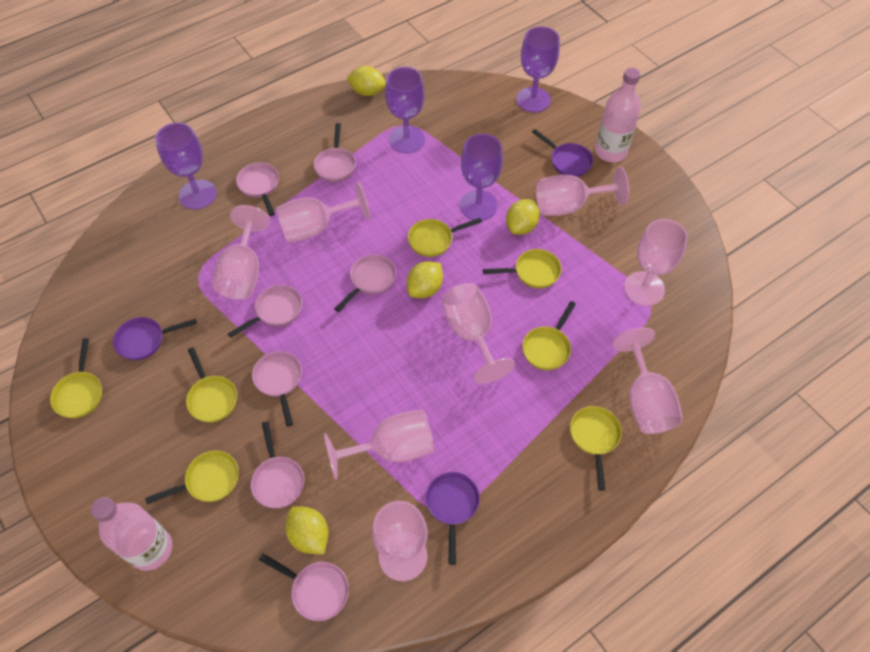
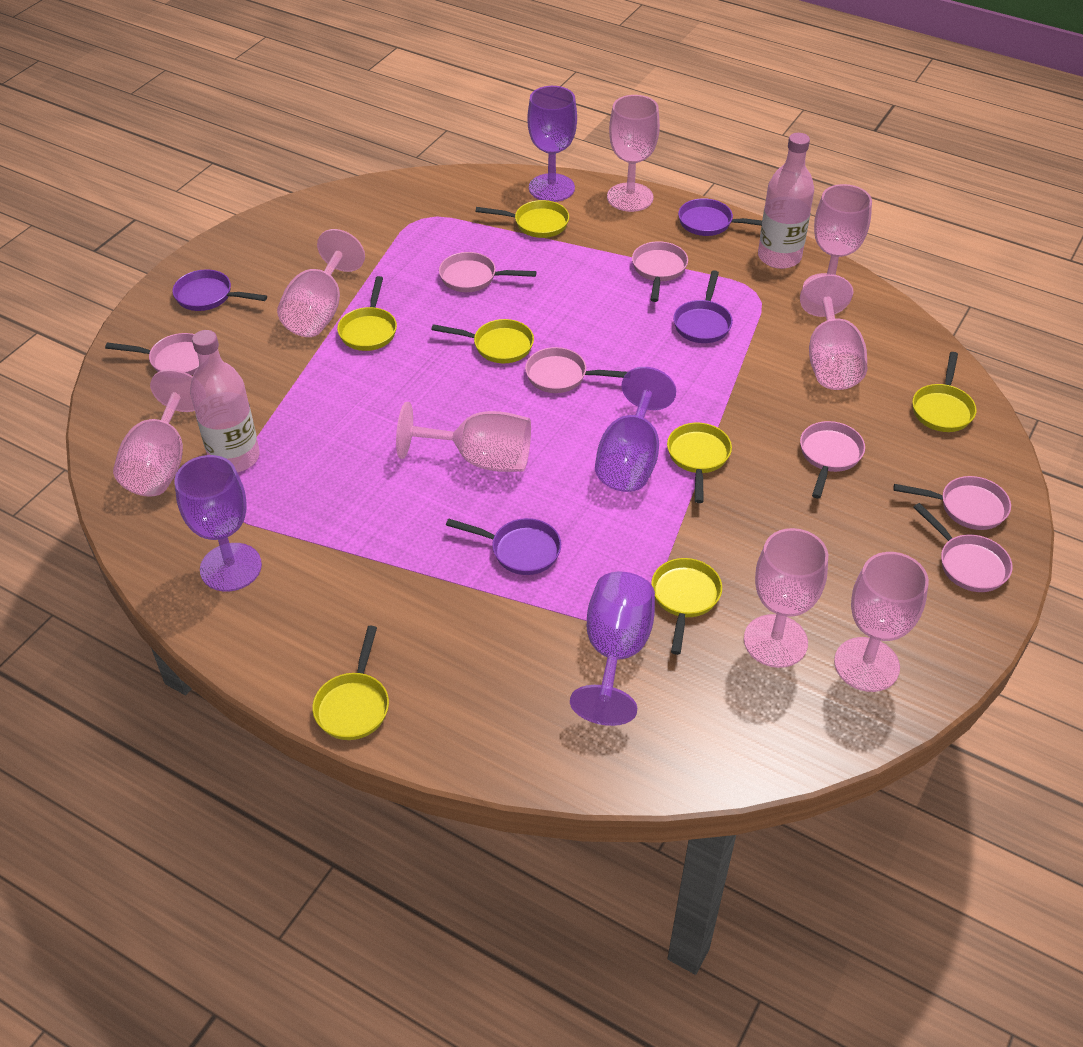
purple pan: [113,317,197,360] [426,472,480,565] [532,129,593,177] = 3 -> [172,270,267,311] [446,518,561,575] [673,270,733,343] [678,198,762,236] = 4
yellow lemon: [285,506,329,554] [347,66,386,96] [407,261,443,298] [506,199,540,235] = 4 -> none = 0

